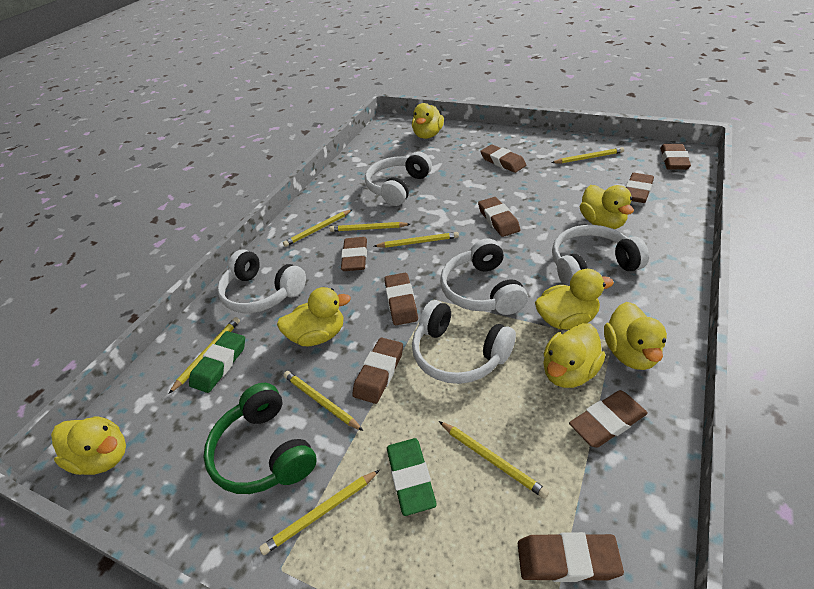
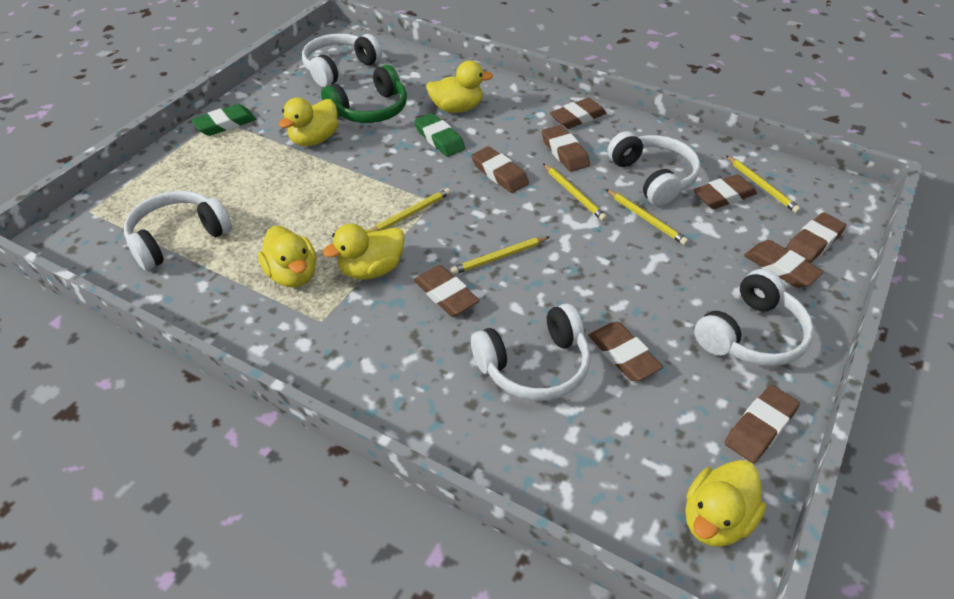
yellow duck: [51,416,126,475] [277,287,351,346] [412,103,444,139] [535,269,614,330] [543,323,605,388] [580,185,634,229] [604,302,667,370] = 7 -> [258,226,316,288] [279,97,338,146] [323,224,405,280] [426,60,494,113] [686,460,766,547] = 5
yellow pencil: [169,317,240,394] [259,470,380,555] [283,209,353,247] [283,371,363,431] [329,222,410,232] [374,232,459,248] [439,421,549,499] [552,147,624,164] = 8 -> [372,188,451,231] [450,237,549,275] [543,163,607,221] [606,189,689,245] [726,156,801,213] = 5

